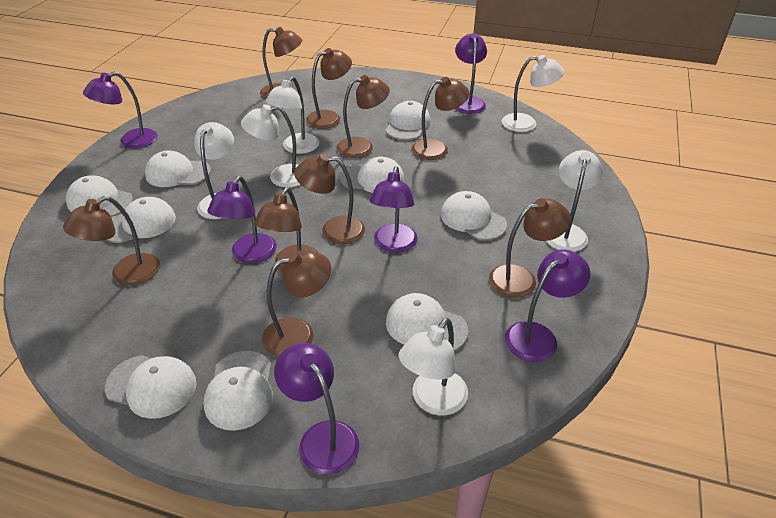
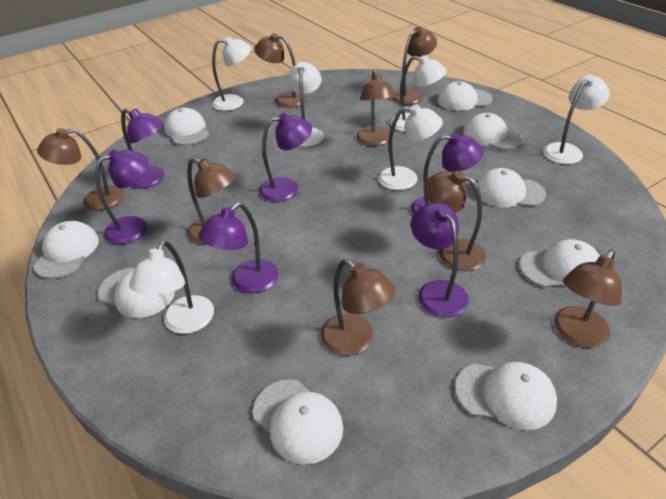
brown lamp: [63,196,160,286] [254,188,318,273] [260,27,303,99] [262,250,331,357] [294,154,365,244] [306,48,352,129] [336,75,390,158] [411,77,470,160] [489,198,571,298] = 9 -> [37,128,124,211] [187,158,236,244] [254,33,307,108] [320,259,396,356] [356,70,396,146] [392,27,437,105] [423,171,486,271] [554,249,622,348] = 8

